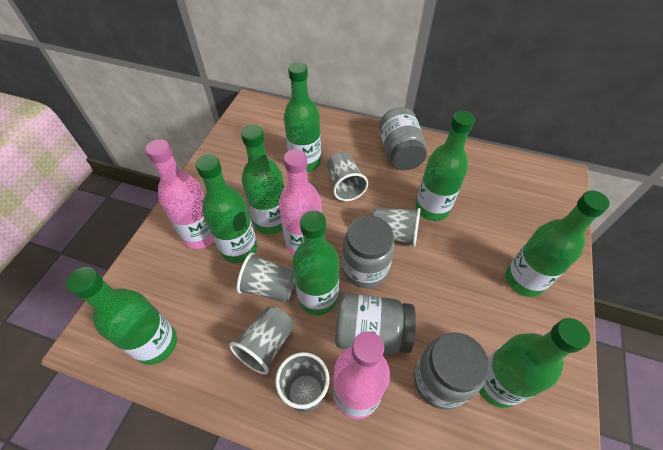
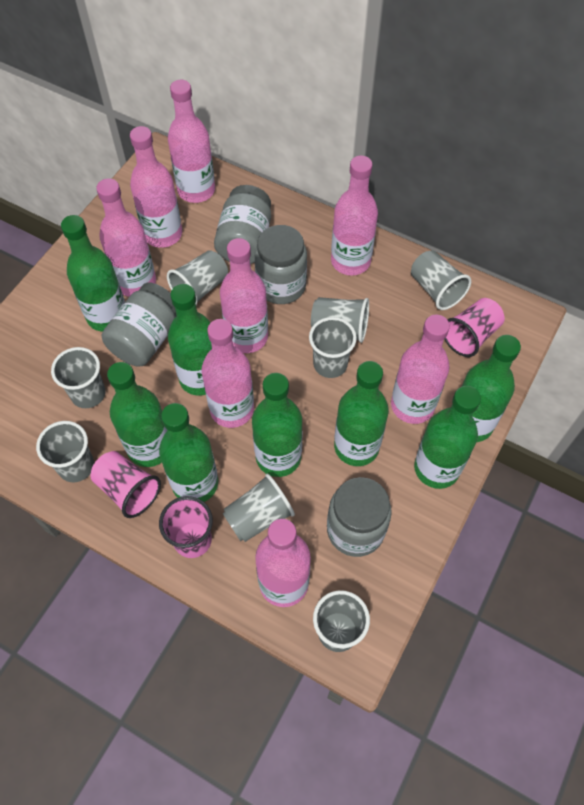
grey cup: [229,306,294,375] [236,252,295,302] [275,352,330,412] [327,152,368,201] [371,207,420,247] = 5 -> [36,421,94,482] [51,347,106,408] [167,250,228,305] [223,474,295,542] [309,317,357,378] [311,297,369,343] [313,590,370,652] [411,250,471,310] = 8
pink bottle: [146,139,214,249] [279,149,322,255] [333,332,390,419] = 3 -> [96,178,156,297] [130,126,182,248] [168,80,215,203] [201,319,254,428] [220,238,268,353] [255,519,311,607] [331,155,378,276] [391,315,450,424] = 8
pink cup: none = 0 -> [90,451,161,518] [159,496,213,558] [444,298,505,357] = 3

